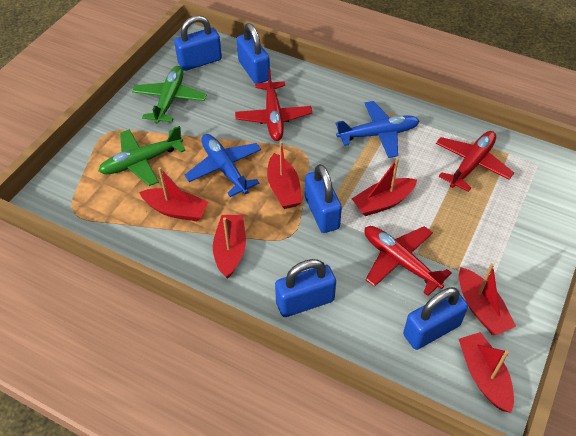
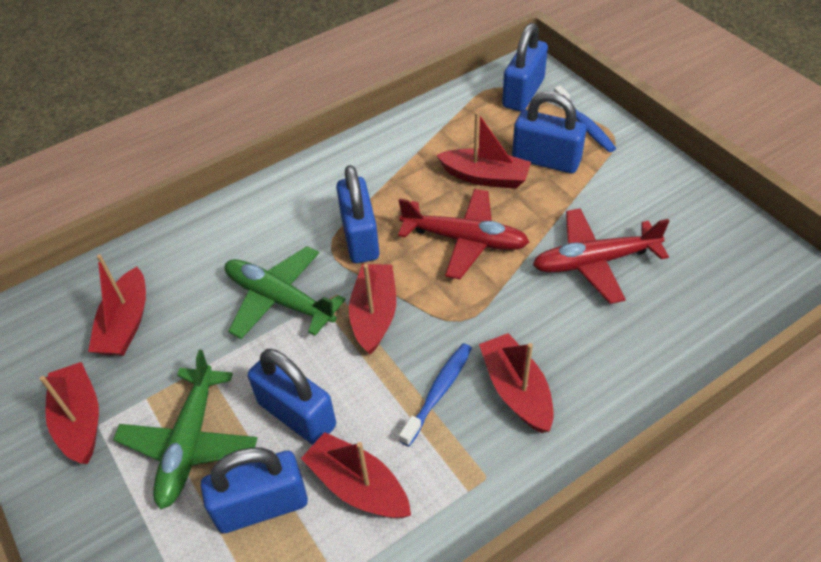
blue plane: [184,134,261,197] [336,101,419,158] = 2 -> none = 0
blue toothbrush: none = 0 -> [399,343,472,447] [554,85,616,152] = 2
red plane: [235,69,312,141] [364,226,452,296] [436,131,514,192] = 3 -> [398,189,529,279] [533,208,669,304] = 2

